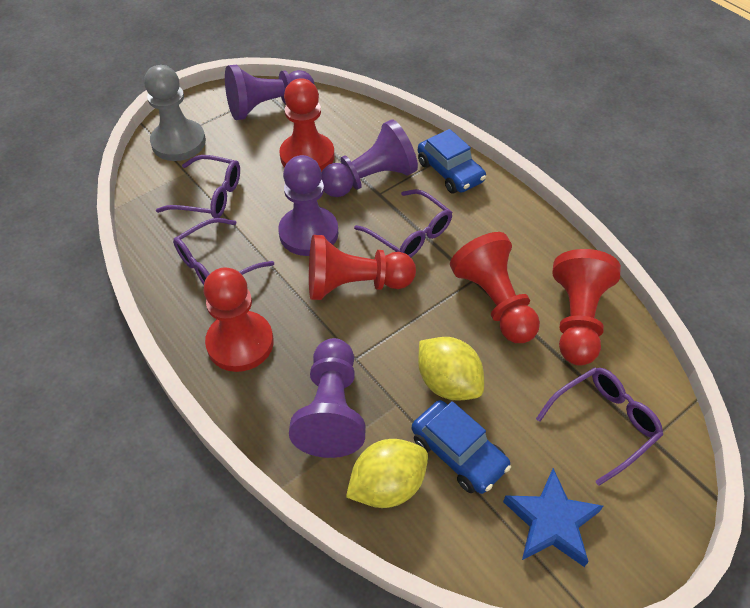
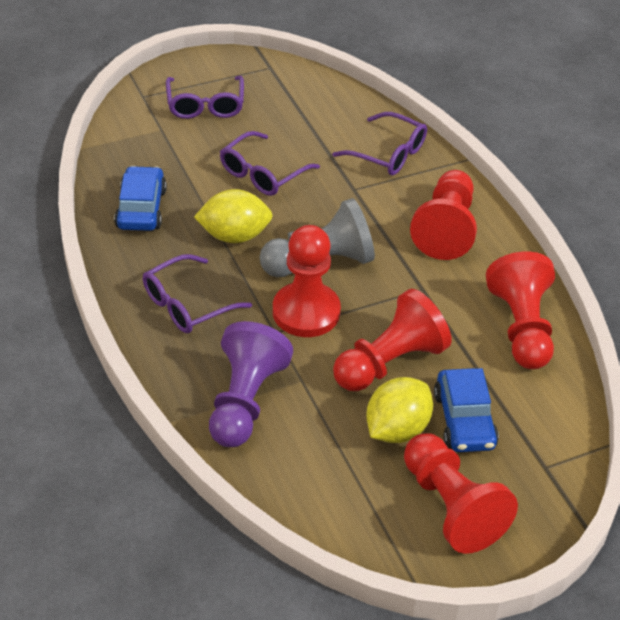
blue star: [503,468,603,567] = 1 -> none = 0
purple pawn: [225,65,315,120] [278,155,338,256] [289,338,365,458] [321,119,418,197] = 4 -> [209,321,293,447] = 1

